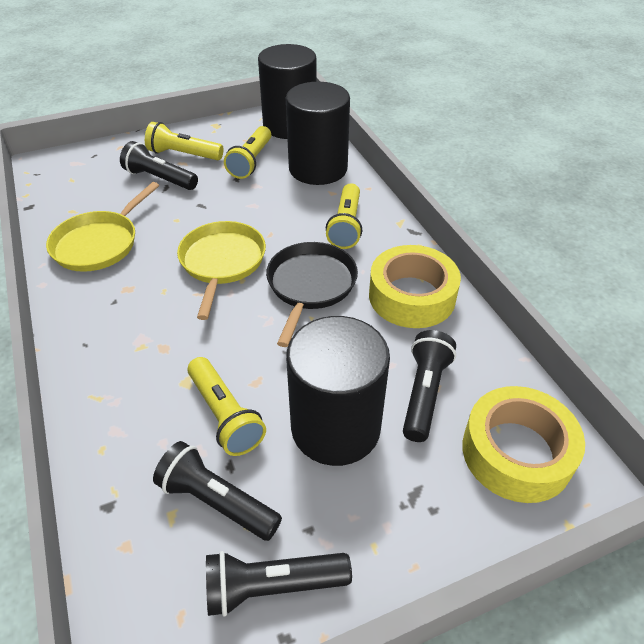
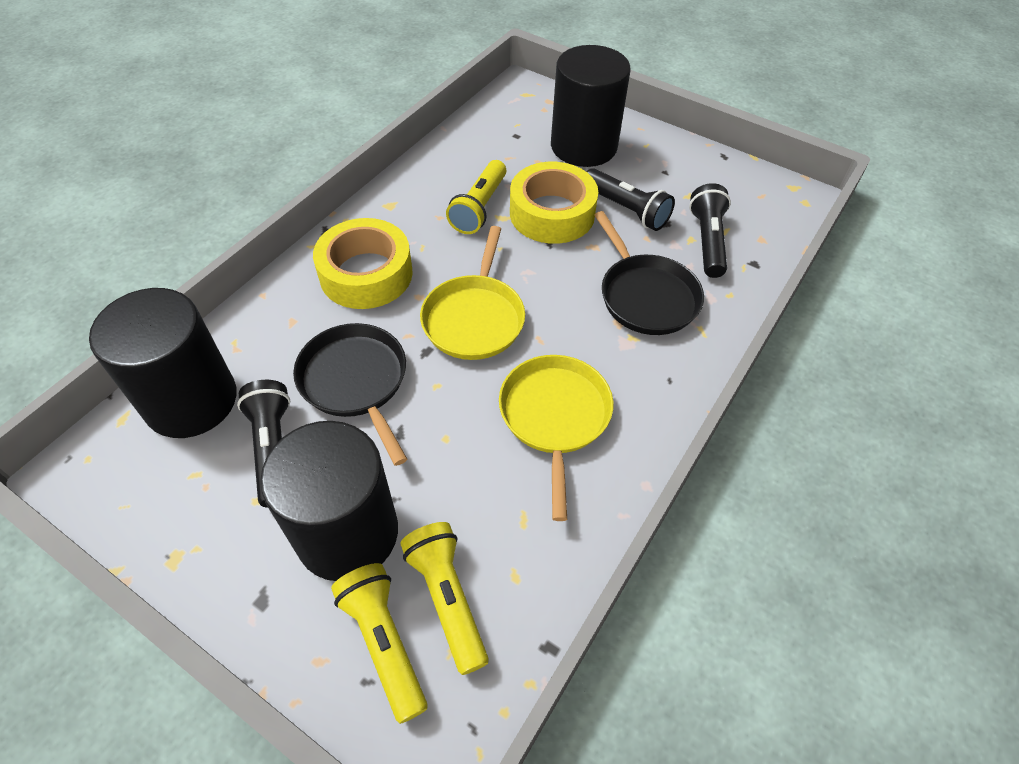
black flashlight: [120,141,198,190] [153,441,282,541] [206,551,352,617] [403,330,456,442] = 4 -> [237,380,290,508] [587,168,675,231] [689,183,731,278] = 3
black pan: [266,242,358,347] = 1 -> [293,323,407,466] [594,211,704,335] = 2
yellow flashlight: [145,122,224,160] [187,357,266,456] [224,126,271,179] [326,183,362,249] = 4 -> [331,563,427,724] [400,522,489,675] [446,160,506,234] = 3

